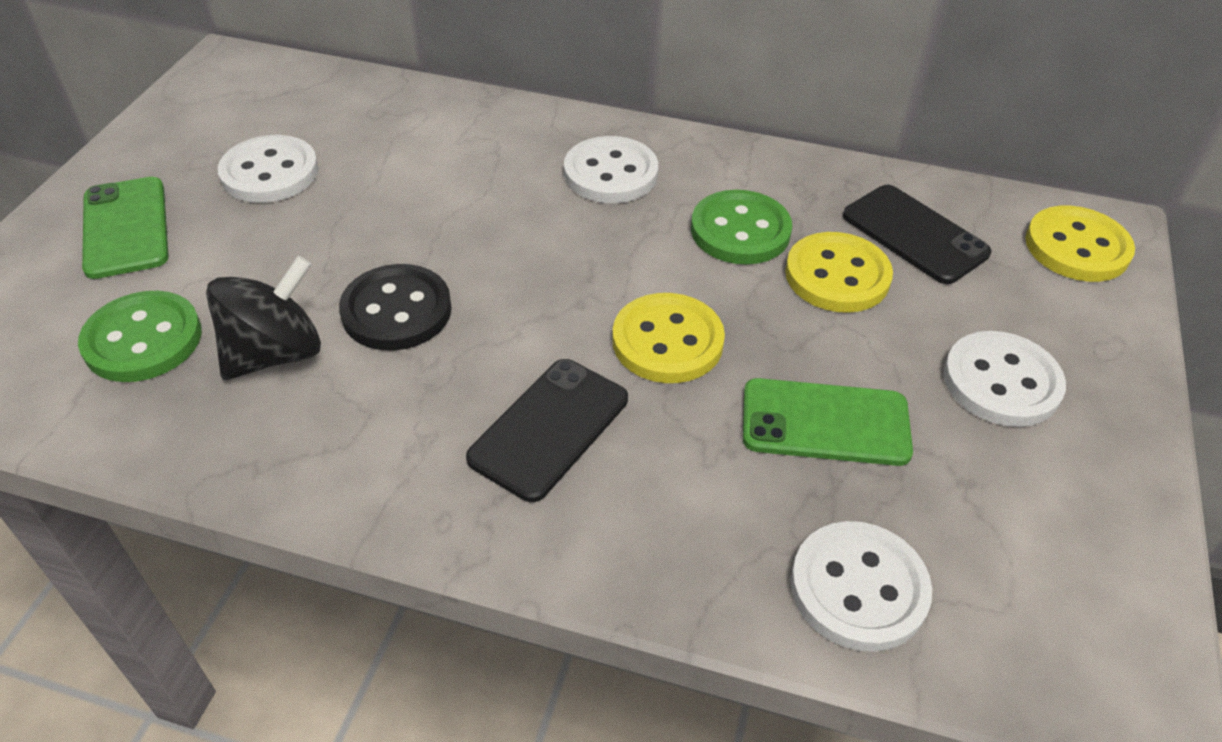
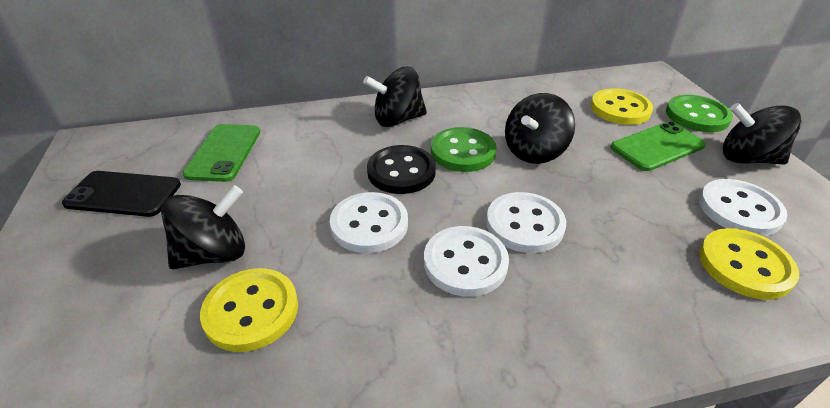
black phone: [466,359,628,502] [843,185,991,284] = 2 -> [62,171,181,217] = 1
black spinning top: [206,256,321,380] = 1 -> [161,185,245,269] [363,67,427,127] [505,93,575,164] [723,103,802,165] = 4

